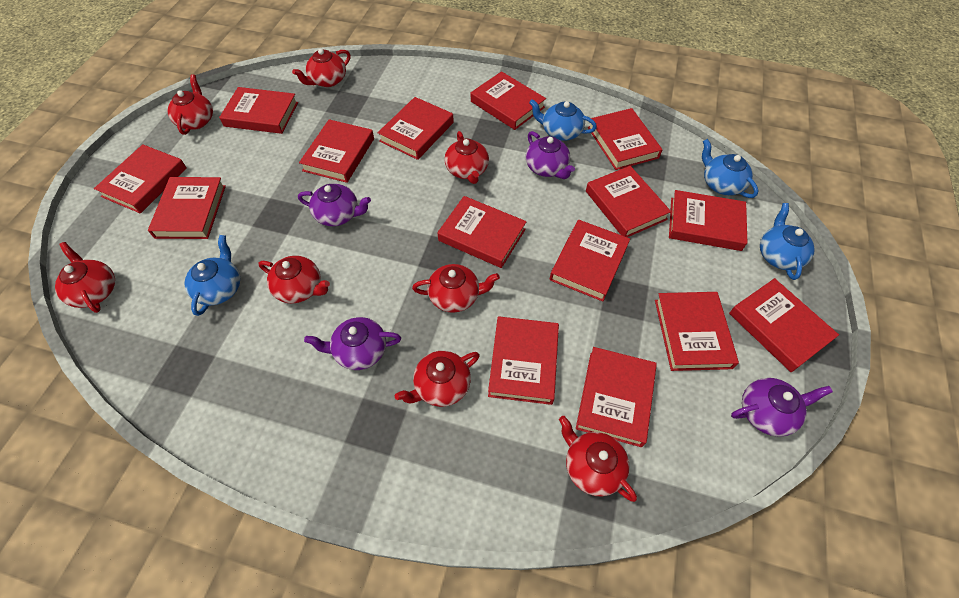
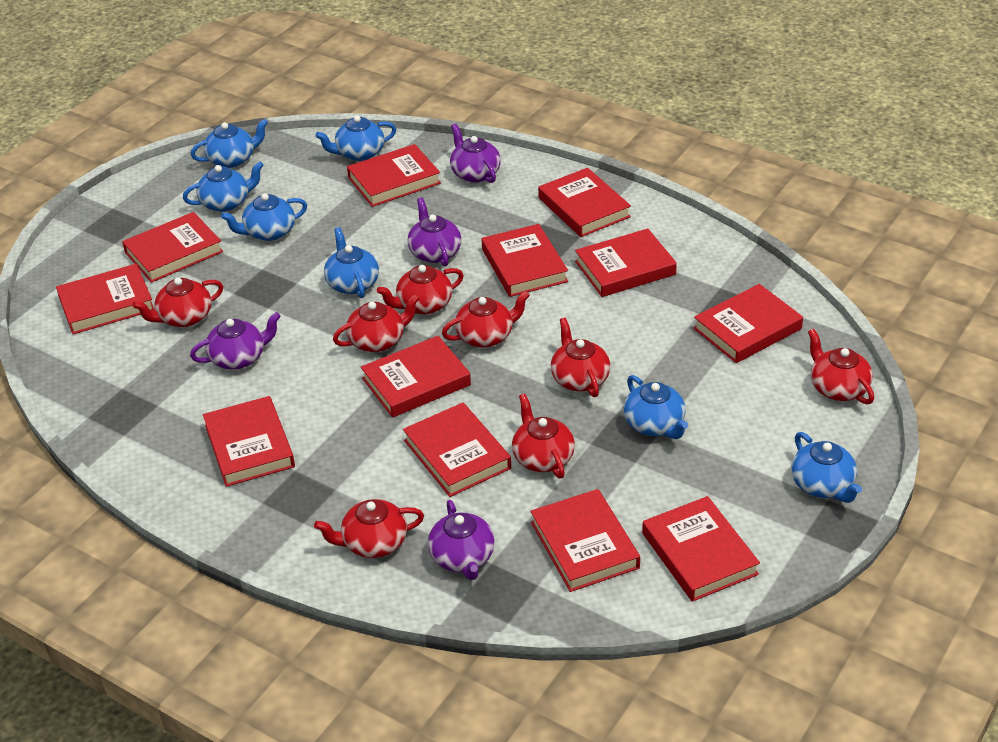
blue teapot: [184,235,240,316] [529,99,597,141] [702,139,758,198] [760,203,815,280] = 4 -> [183,161,264,212] [191,119,268,168] [221,193,307,241] [315,115,396,161] [324,227,379,298] [624,375,688,439] [791,432,862,503] = 7
red book: [94,144,187,214] [148,177,226,239] [219,87,298,134] [299,119,374,183] [378,97,454,160] [437,196,527,268] [471,71,546,130] [488,316,559,405] [550,220,630,302] [576,347,657,447] [586,166,671,237] [588,108,662,170] [655,292,739,371] [669,190,747,251] [729,278,839,372] = 15 -> [56,264,155,334] [122,212,223,283] [203,396,295,487] [347,144,441,207] [361,336,471,418] [403,403,511,497] [482,224,568,297] [530,489,640,592] [538,168,631,237] [575,229,677,297] [642,496,760,602] [693,284,803,363] = 12

